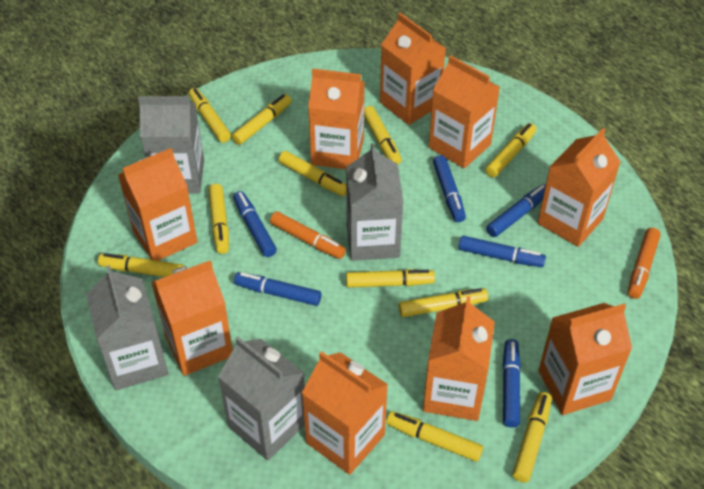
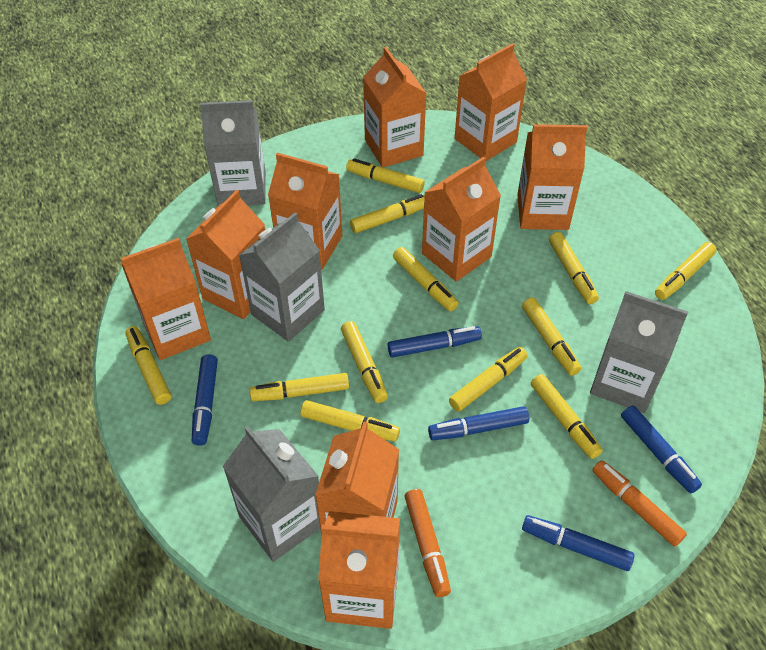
blue marker: [233,191,277,257] [234,272,321,306] [433,155,466,222] [459,236,546,267] [486,184,546,237] [502,339,521,428] = 6 -> [192,354,218,446] [388,326,482,358] [428,406,529,440] [522,515,634,571] [621,405,702,493] = 5
yellow marker: [98,253,185,277] [189,88,231,143] [209,184,229,254] [232,94,292,145] [279,151,346,196] [346,269,435,288] [364,106,402,165] [386,411,483,462] [399,288,488,317] [485,123,536,177] [513,392,552,482] = 11 -> [125,326,171,405] [250,373,349,401] [301,400,400,441] [341,321,388,403] [346,158,425,193] [350,194,425,233] [393,247,459,311] [449,347,528,412] [522,298,581,376] [531,374,603,459] [549,232,599,304] [655,242,717,300] = 12

